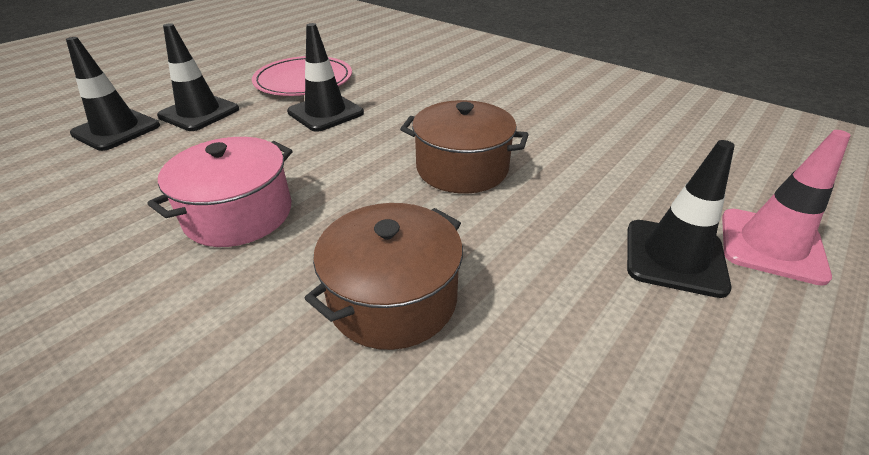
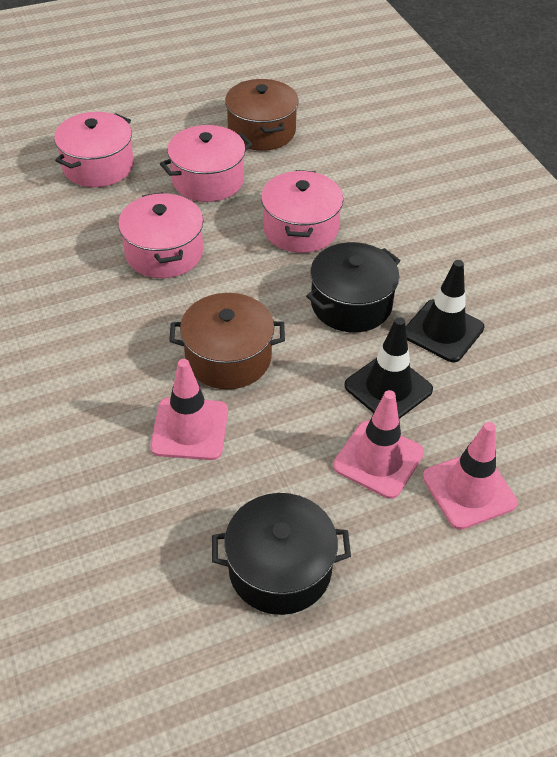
black pot: none = 0 -> [212,493,351,615] [306,242,401,332] = 2
black traffic cone: [66,37,160,151] [157,23,239,131] [287,23,364,132] [627,140,735,298] = 4 -> [344,317,433,419] [406,260,484,362] = 2
pink plate: [252,56,352,96] = 1 -> none = 0
pink pot: [147,137,293,247] = 1 -> [54,112,134,187] [118,192,203,278] [160,125,252,202] [261,170,343,253] = 4
pink traffic cone: [722,130,851,286] = 1 -> [150,359,228,460] [333,390,424,499] [423,422,518,530] = 3

